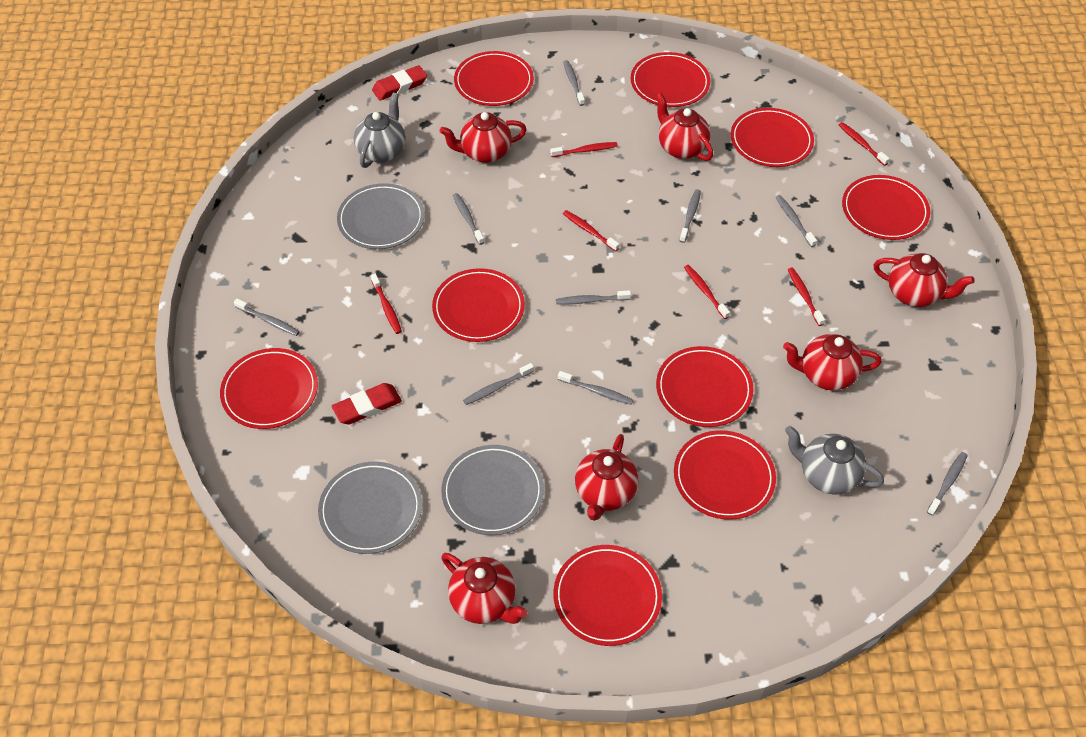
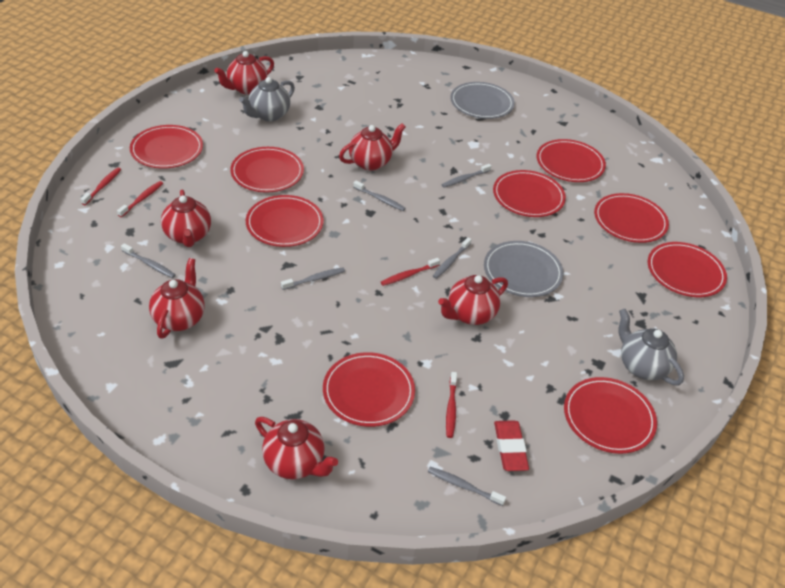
grey plate: [318,462,422,554] [337,183,425,249] [441,445,544,535] = 3 -> [450,82,515,119] [484,241,564,297] = 2
grey toothbrush: [234,299,300,336] [453,193,484,245] [463,363,534,405] [556,290,631,304] [558,371,633,405] [563,60,585,106] [679,189,701,243] [776,195,817,247] [927,452,968,516] = 9 -> [121,243,176,278] [281,267,345,290] [353,180,406,211] [428,467,506,506] [433,237,472,279] [441,164,491,188] = 6
red eraser: [332,383,402,425] [372,65,427,101] = 2 -> [494,420,529,471] = 1
red toothbrush: [371,273,402,334] [550,142,618,157] [563,210,619,251] [684,265,730,319] [788,267,825,326] [839,122,890,166] = 6 -> [81,167,121,205] [117,181,163,217] [381,258,440,286] [446,372,457,438] = 4

